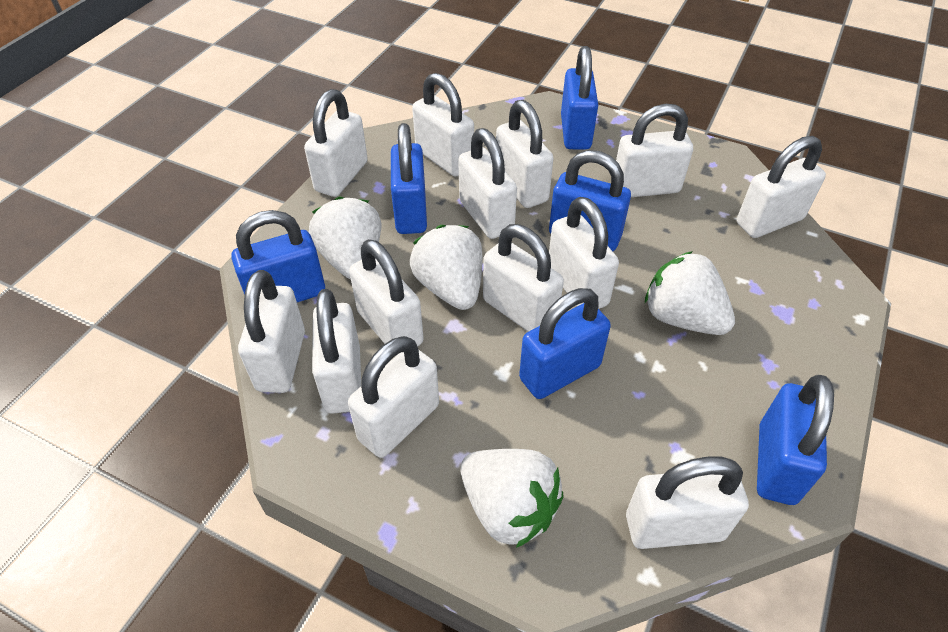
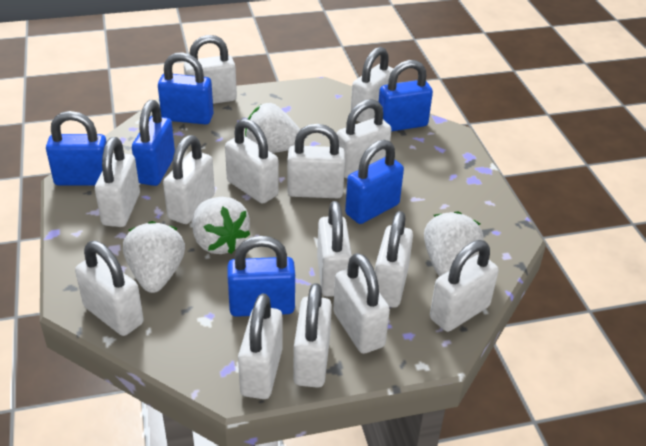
white padlock: [238,270,305,393] [304,89,368,197] [312,289,361,414] [348,336,439,458] [349,239,424,356] [412,73,474,177] [458,128,517,239] [483,224,564,332] [496,100,554,208] [549,197,619,309] [616,104,693,197] [626,456,749,549] [737,136,826,238] = 13 -> [75,241,144,336] [95,137,140,227] [163,135,215,224] [184,35,237,104] [225,119,279,204] [238,293,282,399] [287,124,345,198] [293,283,332,388] [317,201,352,297] [333,253,390,354] [336,99,392,178] [351,47,394,123] [375,211,413,308] [430,240,499,332] = 14

